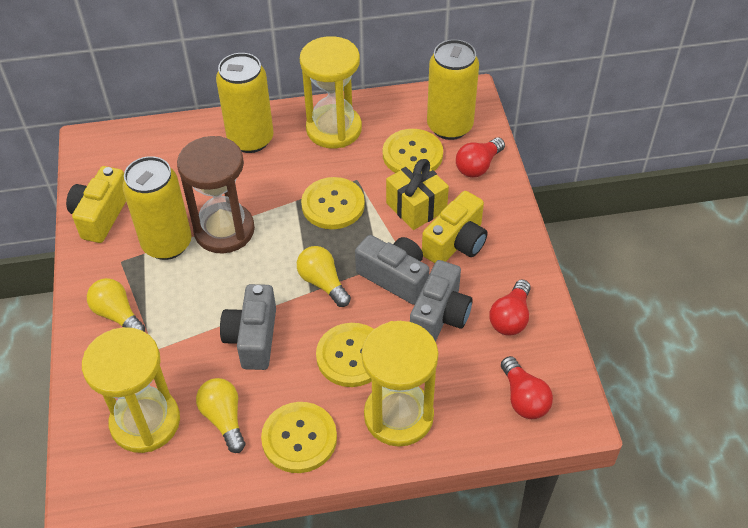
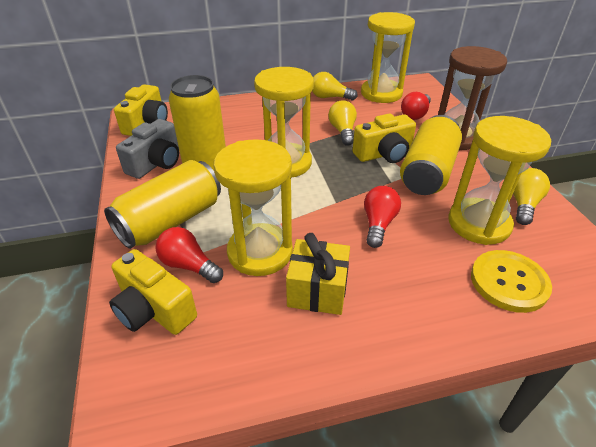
grey camera: [220,284,276,370] [355,235,429,305] [410,260,473,342] = 3 -> [116,119,179,179] = 1
yellow button: [261,402,337,473] [301,177,365,229] [316,323,374,387] [383,129,443,173] = 4 -> [471,250,552,313] = 1
yellow camera: [66,166,126,243] [422,191,488,263] = 2 -> [109,249,197,335] [114,84,168,136] [352,113,416,163] = 3
yellow hourglass: [82,327,180,453] [300,36,362,148] [361,321,438,447] = 3 -> [214,139,293,276] [254,67,314,178] [361,12,415,103] [448,116,551,245] = 4

